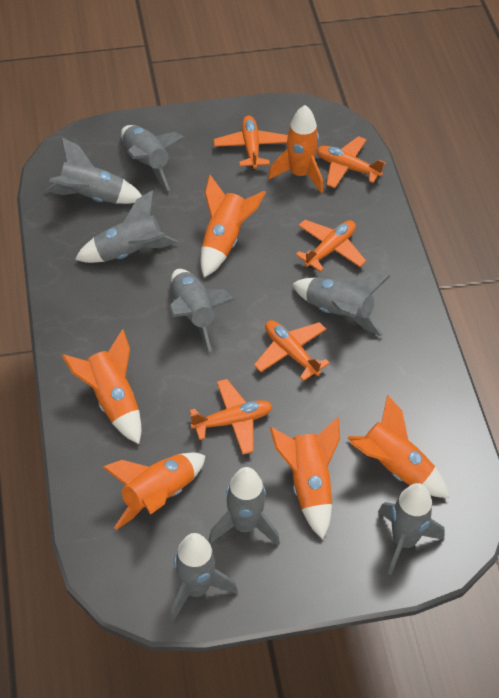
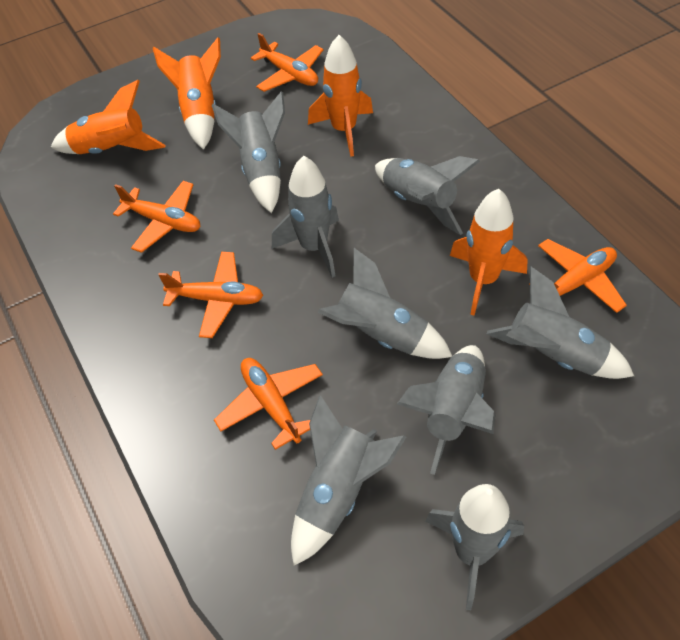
orange rocket: [62,329,142,444] [103,453,205,530] [201,175,266,277] [268,105,323,193] [270,417,340,539] [347,395,449,498] = 6 -> [51,80,166,154] [153,37,221,150] [308,35,373,157] [450,189,528,315] = 4

